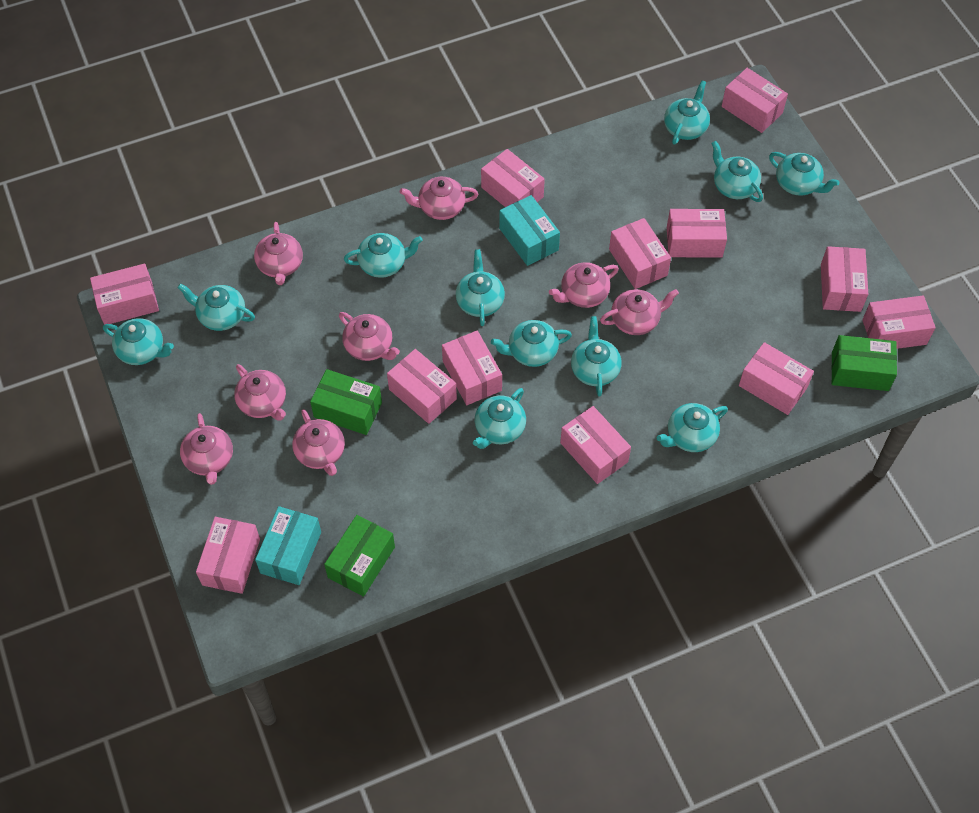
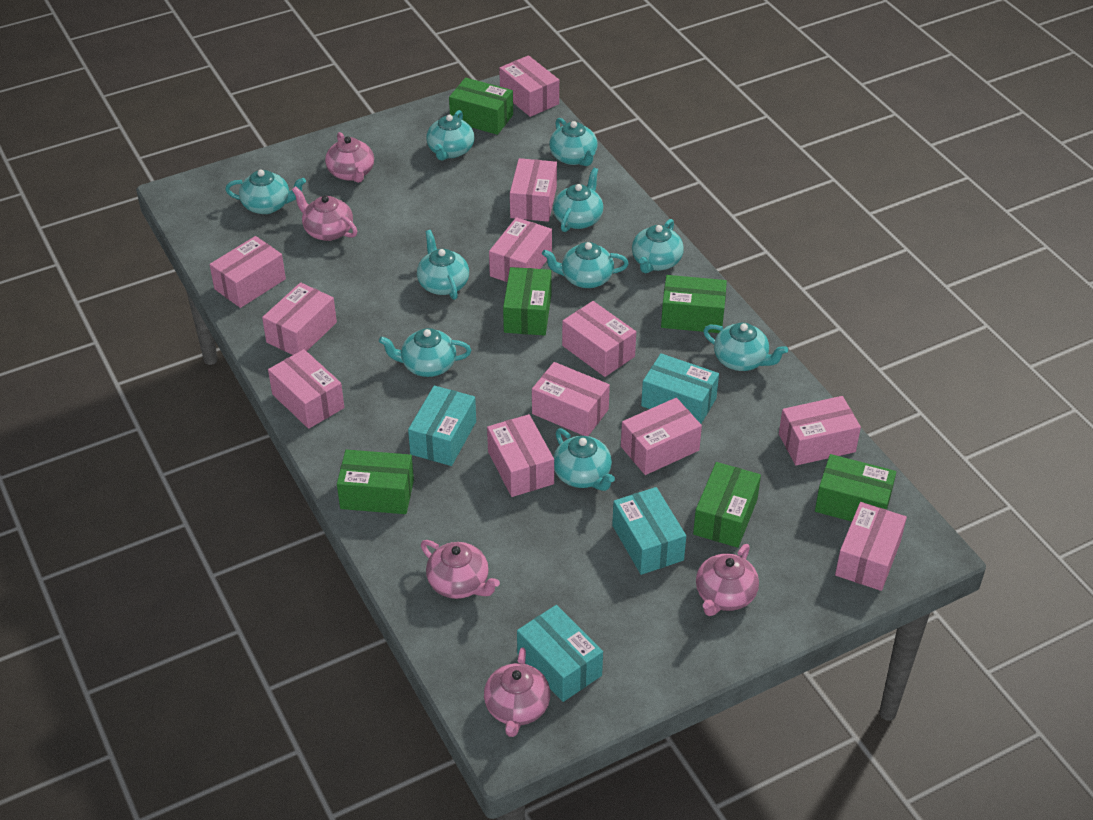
green box: [310,369,382,435] [324,515,395,597] [831,335,897,391] = 3 -> [337,450,414,514] [449,78,513,135] [503,267,552,335] [661,275,727,333] [693,462,761,548] [815,454,896,522] = 6
pink teapot: [180,413,233,485] [234,364,286,421] [254,222,303,285] [292,409,345,476] [339,312,400,361] [400,177,478,220] [549,262,619,308] [600,289,679,335] = 8 -> [292,186,357,241] [325,132,374,183] [421,540,500,599] [484,647,550,737] [696,544,759,616] = 5
turquoise box: [255,506,321,585] [499,195,560,266] = 2 -> [408,386,476,466] [517,605,603,702] [612,487,686,575] [641,353,719,424] = 4
turquoise teapot: [103,318,174,365] [177,283,255,331] [344,233,423,278] [456,249,505,326] [473,388,526,449] [491,320,572,367] [571,316,622,396] [657,403,728,452] [664,80,710,144] [711,141,763,202] [769,152,840,196] = 11 -> [225,170,306,214] [379,328,471,377] [417,230,469,300] [426,110,474,161] [542,242,629,288] [549,118,598,166] [553,168,603,232] [553,428,615,491] [632,219,684,273] [703,323,788,371] = 10

